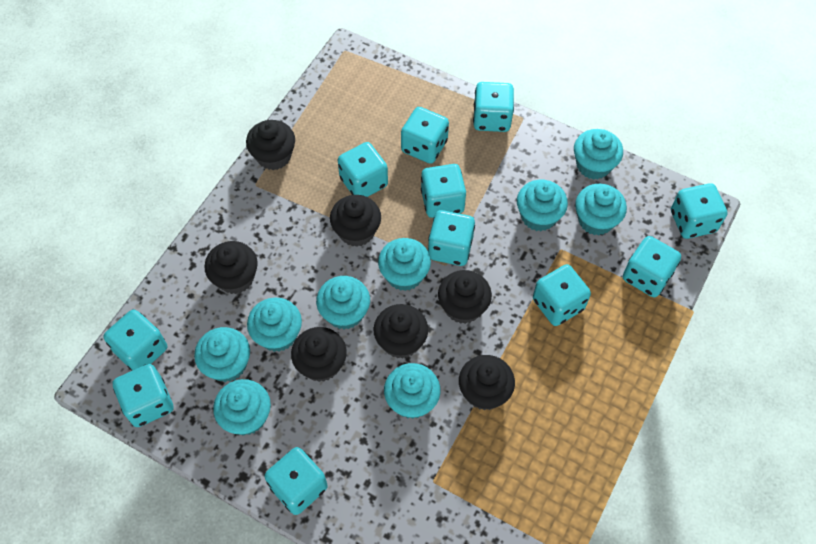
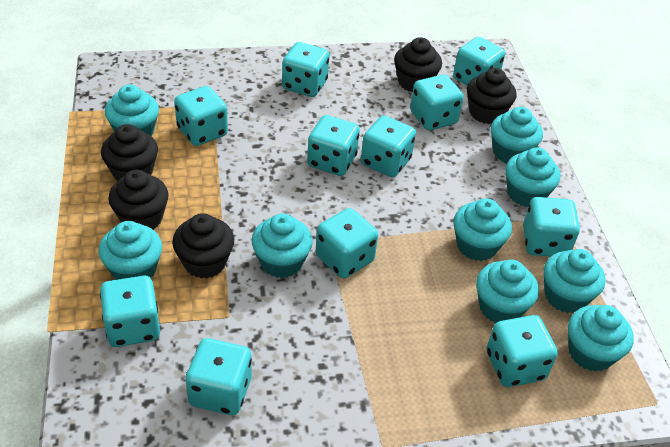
black cupcake: [204,241,258,294] [246,120,295,170] [291,327,347,382] [330,195,381,247] [374,304,428,359] [438,270,492,324] [459,355,515,410] = 7 -> [101,124,158,181] [108,170,169,230] [172,213,234,279] [394,37,442,92] [467,68,517,124] = 5

